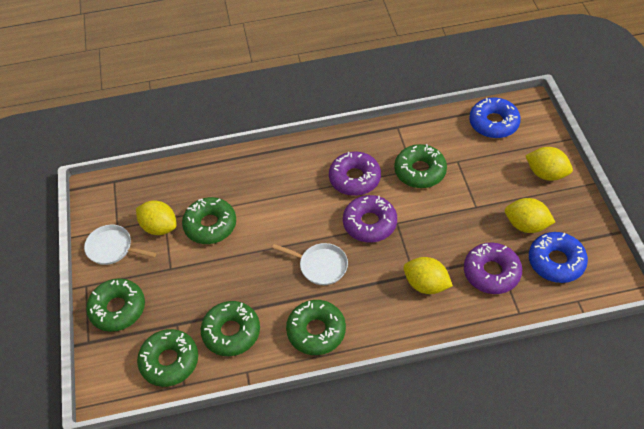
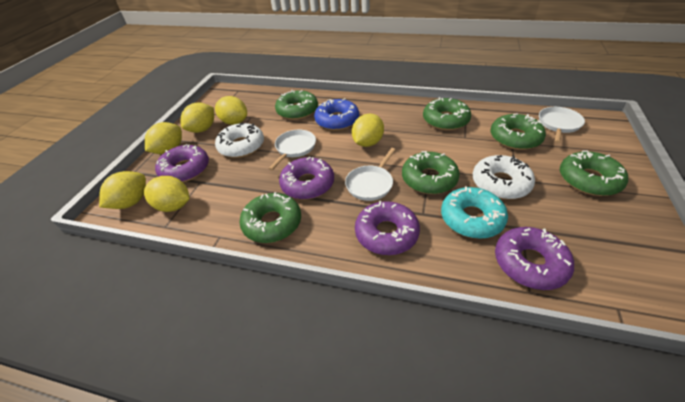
blue donut: [469,97,521,138] [529,232,588,283] = 2 -> [314,98,359,130] = 1
purple donut: [329,152,381,196] [343,195,397,243] [464,242,522,294] = 3 -> [155,144,209,182] [279,157,334,200] [355,201,420,255] [495,227,574,290] = 4
turquoise donut: none = 0 -> [441,186,508,239] = 1
white donut: none = 0 -> [215,123,264,158] [473,155,535,199] = 2
white pan: [84,225,156,265] [272,243,348,285] = 2 -> [268,130,316,170] [345,148,396,201] [539,107,585,143] = 3
yellow lemon: [136,200,177,235] [403,257,453,294] [505,198,555,233] [526,147,573,181] = 4 -> [99,171,146,209] [144,176,189,212] [145,122,182,154] [181,102,214,133] [215,96,247,125] [352,114,384,147] = 6

